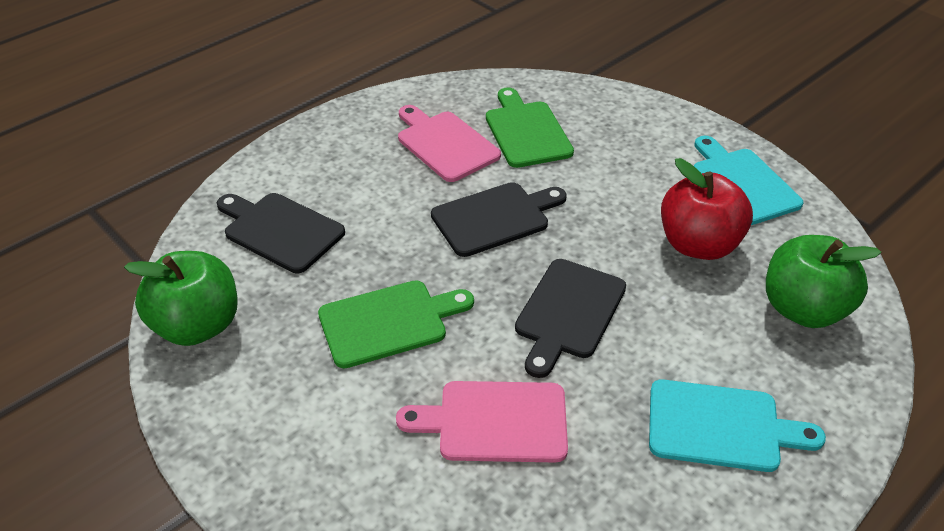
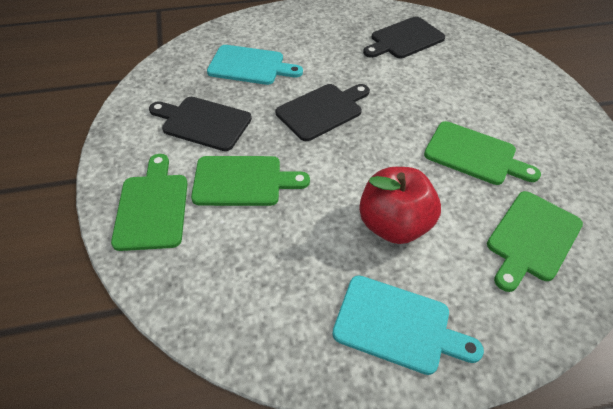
green apple: [124,251,238,346] [766,235,881,328] = 2 -> none = 0
green cutting board: [318,280,474,368] [486,88,574,168] = 2 -> [111,154,188,251] [191,156,310,206] [424,121,541,185] [487,191,583,292] = 4
pink cutting board: [396,381,568,463] [398,105,501,182] = 2 -> none = 0

